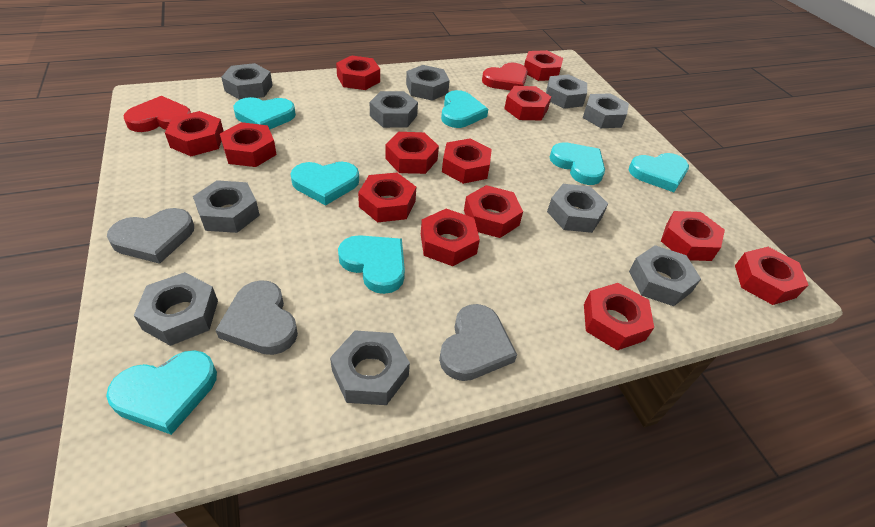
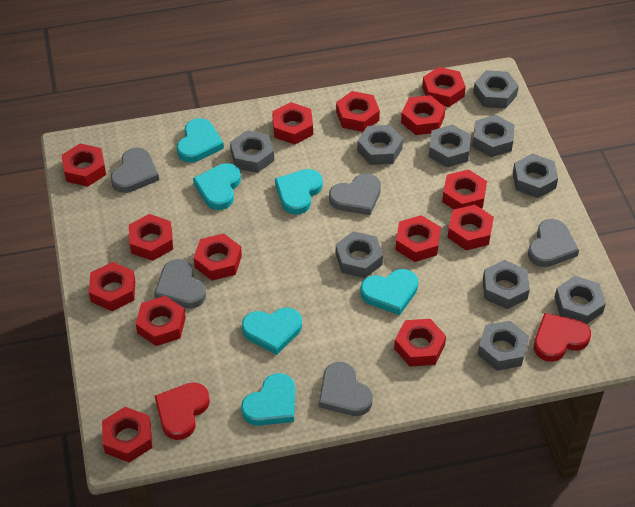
grey heart: [107,208,194,264] [216,280,298,355] [439,304,517,381] = 3 -> [111,147,159,193] [154,259,206,309] [319,362,373,416] [329,173,381,215] [528,219,579,267] = 5
red nut: [165,111,224,156] [220,122,277,167] [336,56,380,90] [358,173,416,222] [385,132,439,174] [421,209,480,266] [442,139,492,184] [464,185,523,238] [504,86,551,120] [524,50,563,81] [584,283,654,350] [661,211,725,261] [735,247,808,305] = 13 -> [61,143,106,187] [89,262,135,311] [102,407,152,462] [129,214,173,261] [136,296,186,346] [194,233,242,281] [272,102,313,145] [336,91,380,132] [394,319,446,367] [395,215,441,262] [401,95,446,135] [422,67,466,107] [442,169,487,209] [448,205,494,250] = 14
turquoise heart: [106,350,217,435] [233,97,296,130] [290,162,359,206] [338,235,405,294] [441,90,488,128] [550,142,605,185] [629,153,689,192] = 7 -> [177,118,224,163] [193,163,241,210] [241,373,295,426] [242,308,302,355] [275,169,323,215] [360,269,418,315] = 6

